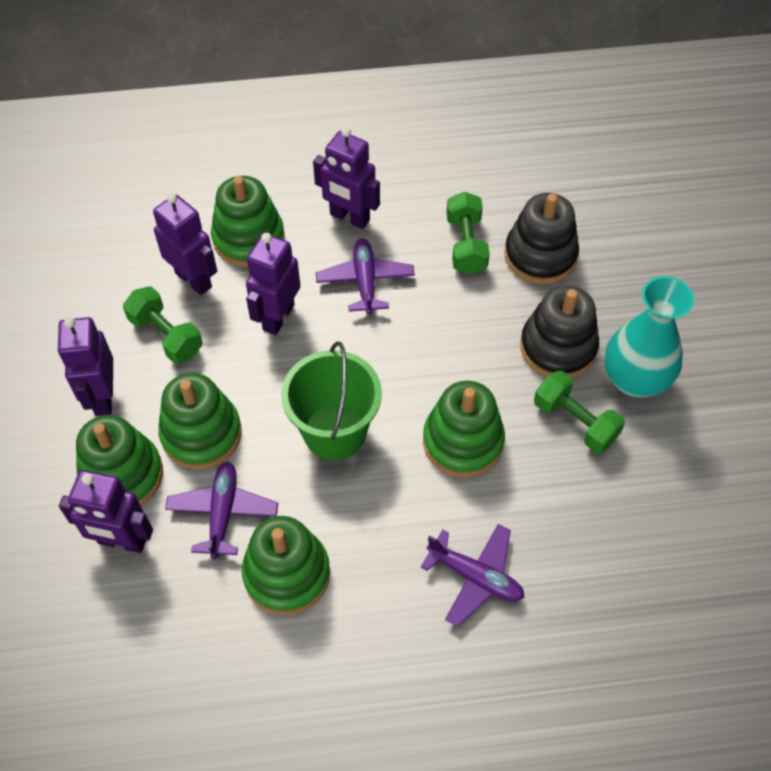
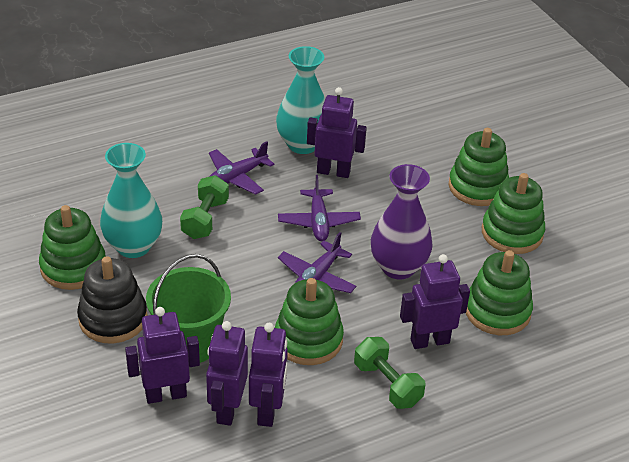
black stacking toy: [504,193,579,284] [520,285,599,378] = 2 -> [77,256,147,344] = 1
green dumbbell: [123,286,203,363] [446,192,490,274] [534,371,625,453] = 3 -> [180,175,229,239] [354,337,425,409] = 2
purple vase: none = 0 -> [371,164,433,279] = 1
turquoise vase: [604,276,694,398] = 1 -> [100,143,162,258] [276,46,325,154] = 2

